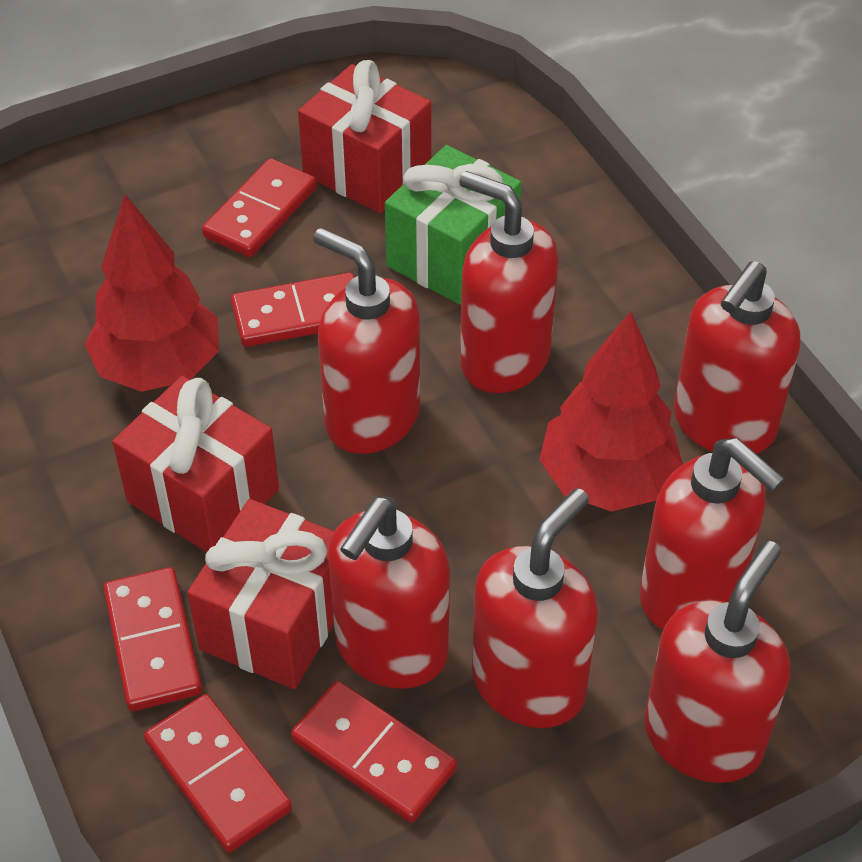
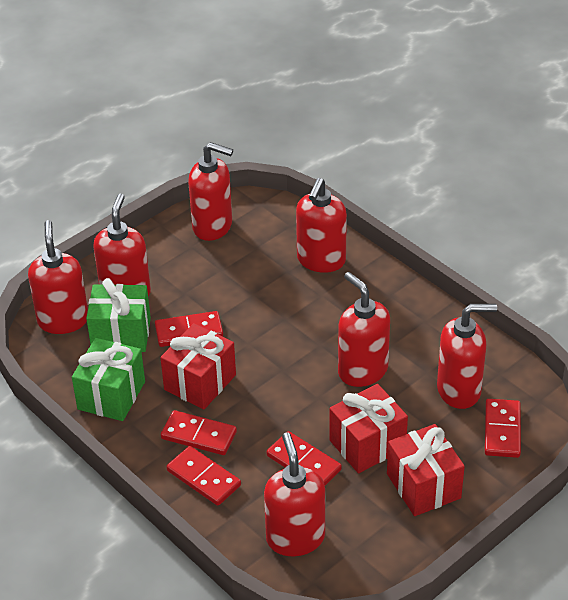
green gift: [385,145,522,304] = 1 -> [72,338,145,421] [86,278,151,352] = 2
red tree: [84,194,219,392] [539,311,683,512] = 2 -> none = 0

